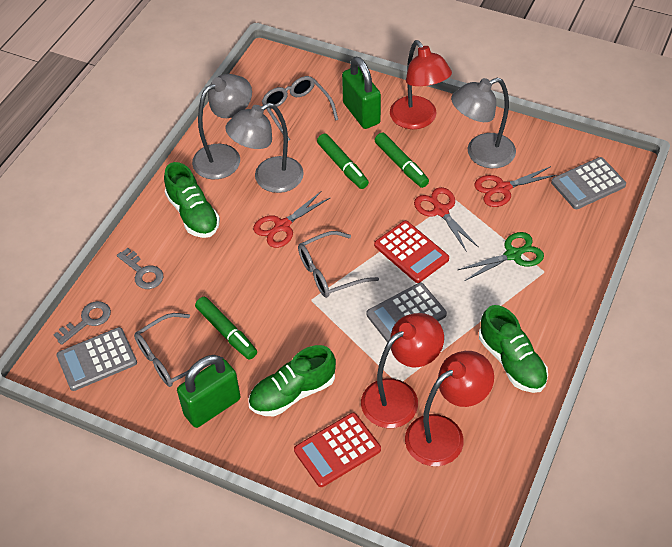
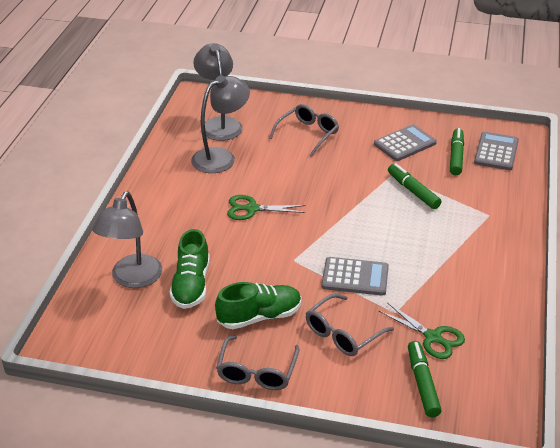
green padlock: [177,355,240,428] [342,57,381,129] = 2 -> none = 0
green scissors: [458,232,544,281] = 1 -> [227,195,306,220] [379,302,465,359] = 2
green shoe: [164,162,220,238] [248,345,336,416] [479,305,548,393] = 3 -> [169,229,210,309] [215,282,301,329] = 2
grey key: [54,301,111,345] [117,248,163,289] = 2 -> none = 0
red calculator: [294,413,381,487] [374,221,449,283] = 2 -> none = 0
red lamp: [361,313,444,428] [390,40,452,129] [405,351,494,466] = 3 -> none = 0
red scissors: [253,192,330,248] [414,187,479,252] [474,166,557,207] = 3 -> none = 0

